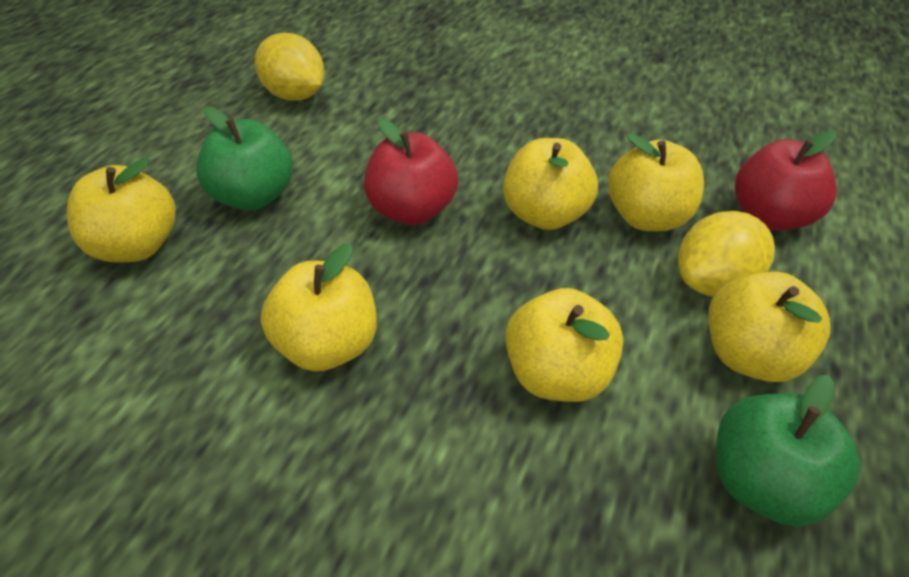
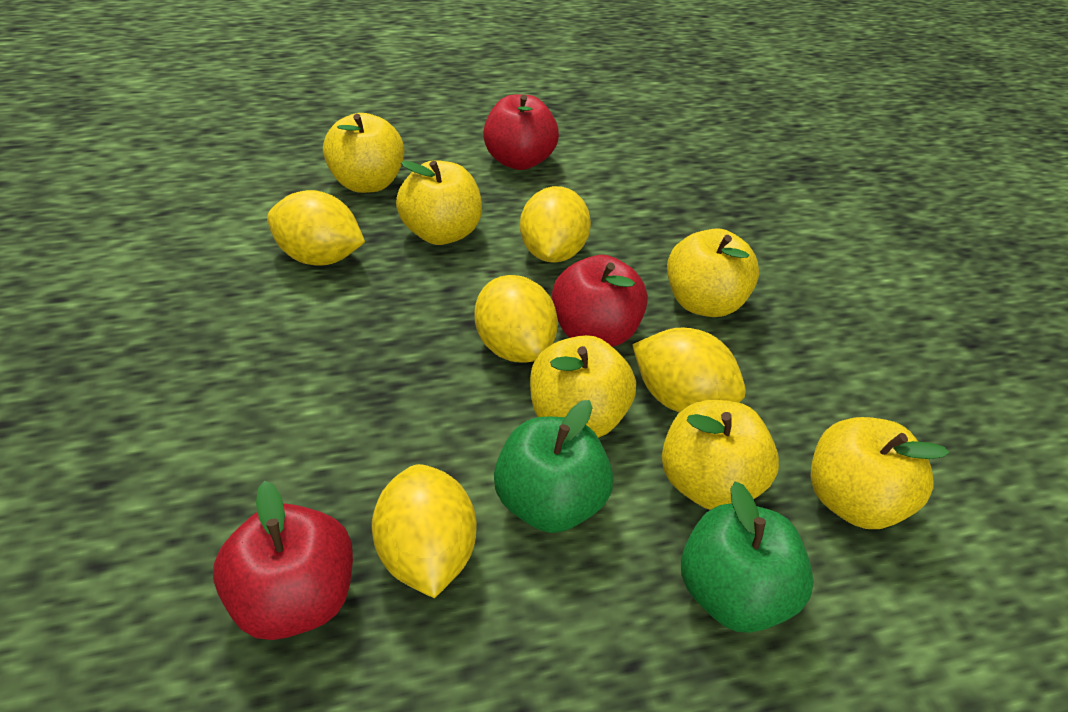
red apple: [364,118,458,225] [735,131,837,230] = 2 -> [213,481,353,640] [483,94,559,170] [552,255,648,347] = 3
yellow lemon: [255,33,325,101] [678,211,775,297] = 2 -> [267,190,365,266] [372,464,477,598] [474,275,558,363] [520,186,591,263] [632,328,746,412] = 5

